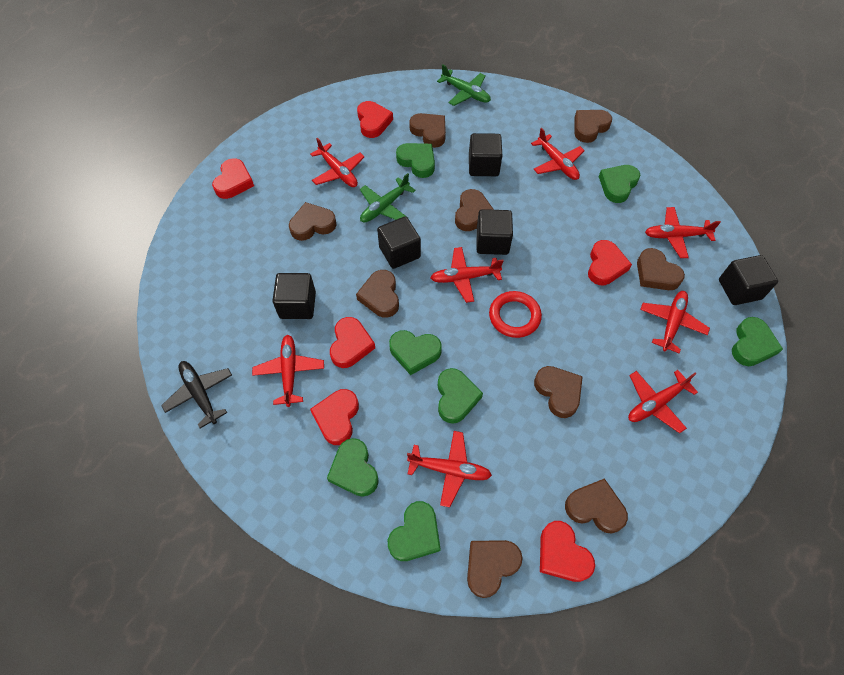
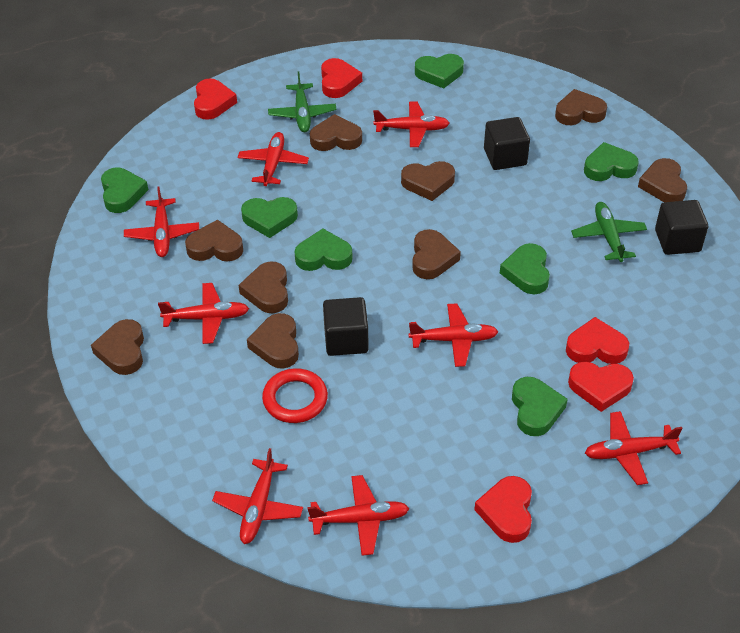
black cube: [272,273,316,319] [377,216,421,269] [469,133,502,176] [476,209,513,255] [719,255,778,305] = 5 -> [323,297,369,356] [484,117,530,170] [655,200,708,255] = 3
black plane: [161,361,232,428] = 1 -> none = 0
red heart: [212,158,254,199] [310,389,359,445] [330,317,375,368] [357,101,393,138] [540,521,595,582] [588,240,632,285] = 6 -> [194,78,237,120] [321,58,362,98] [474,476,532,543] [566,317,629,364] [568,362,634,412] = 5

